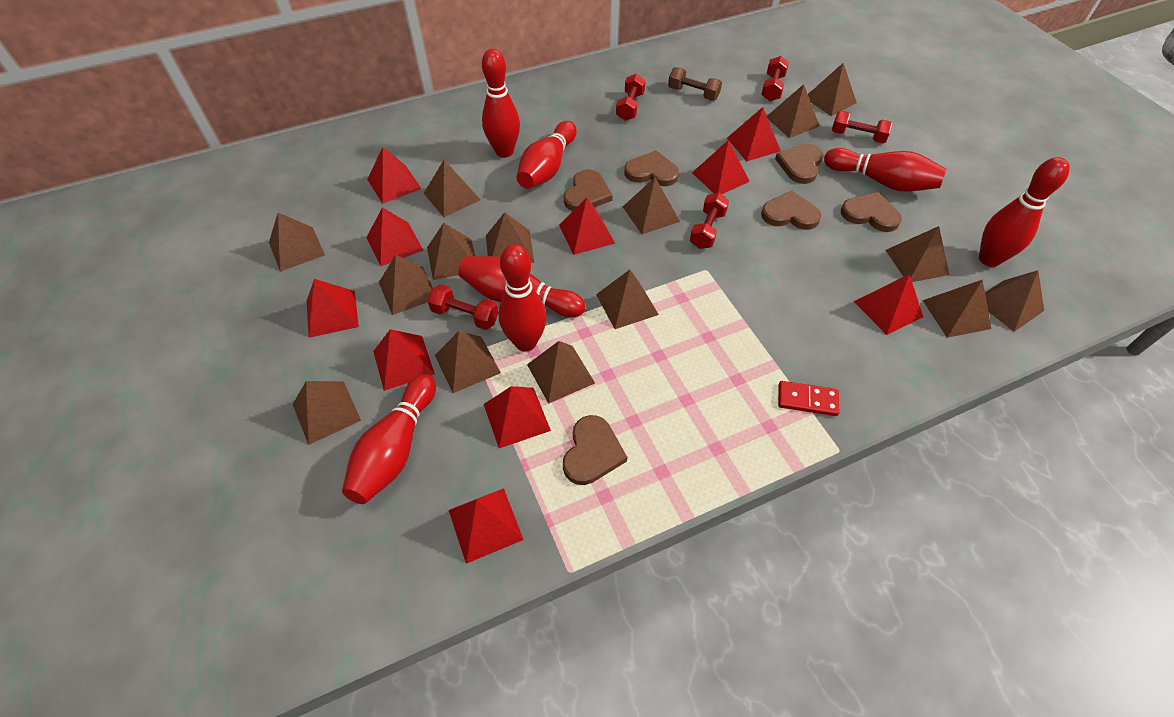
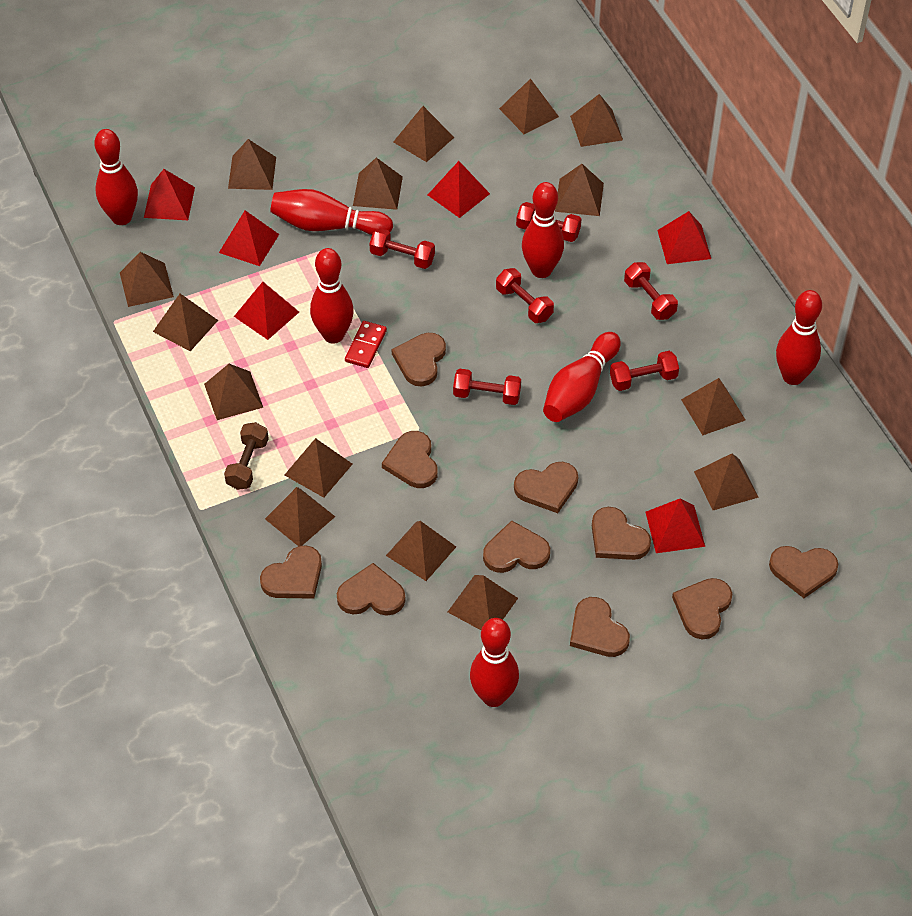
brown heart: [563,415,627,485] [564,169,613,211] [624,150,679,186] [761,191,821,230] [775,144,823,184] [841,192,902,232] = 6 -> [260,545,322,599] [337,563,405,616] [382,431,438,488] [391,333,446,386] [483,520,550,573] [514,462,578,513] [570,597,630,657] [592,507,651,560] [672,578,732,639] [769,546,838,598] = 10
red dumbbell: [428,284,499,330] [616,74,646,121] [690,193,729,249] [761,56,789,101] [832,110,893,143] = 5 -> [369,228,435,269] [453,369,521,405] [496,268,554,323] [516,202,581,242] [610,351,679,391] [624,262,678,320] = 6
red pyramid: [307,279,359,338] [366,207,424,266] [367,147,422,204] [373,329,435,391] [449,488,524,564] [484,386,551,448] [559,197,615,255] [692,140,750,194] [727,107,781,161] [854,274,923,335] = 10 -> [144,169,195,220] [219,210,279,266] [234,282,299,340] [428,161,490,218] [645,499,705,553] [657,211,711,264] = 6

